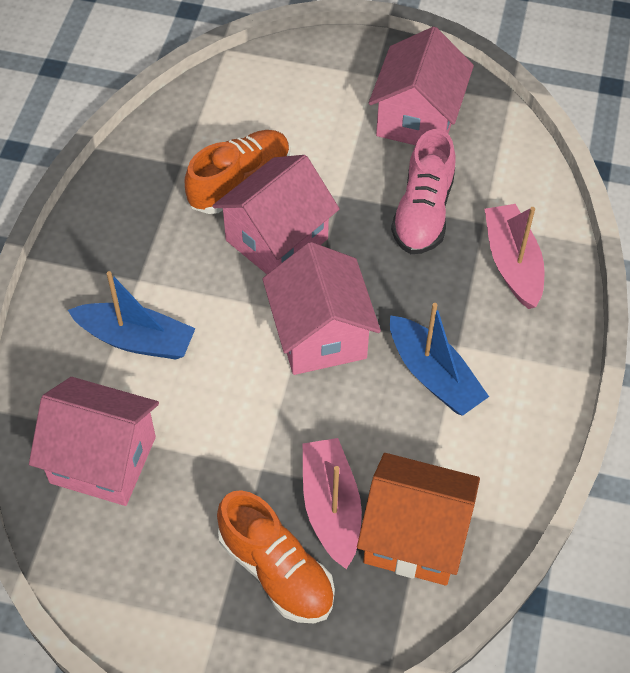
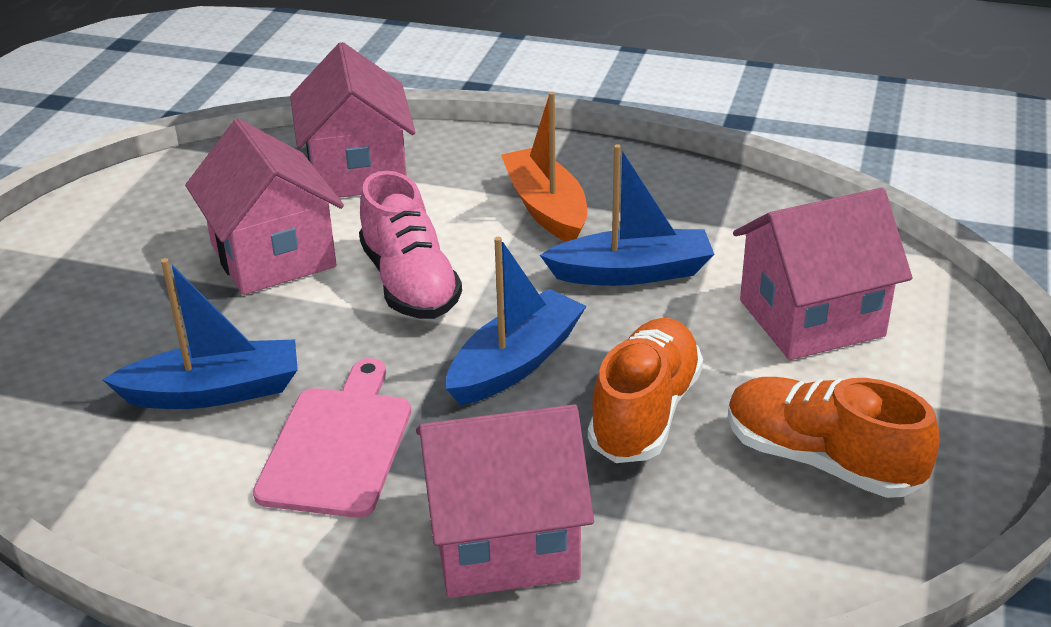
blue boat: [68,271,196,360] [390,303,489,416] = 2 -> [103,258,298,409] [446,237,587,405] [540,144,714,286] = 3
orange boat: none = 0 -> [501,92,587,242] = 1
orange house: [357,453,480,586] = 1 -> none = 0
pink boat: [303,438,362,569] [485,204,545,309] = 2 -> none = 0
pink cutting board: none = 0 -> [253,358,411,518] = 1

